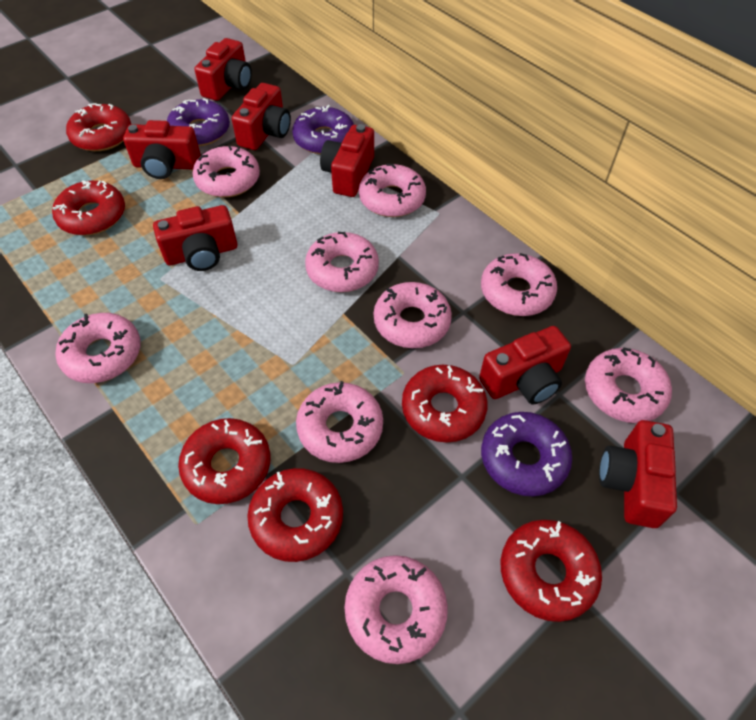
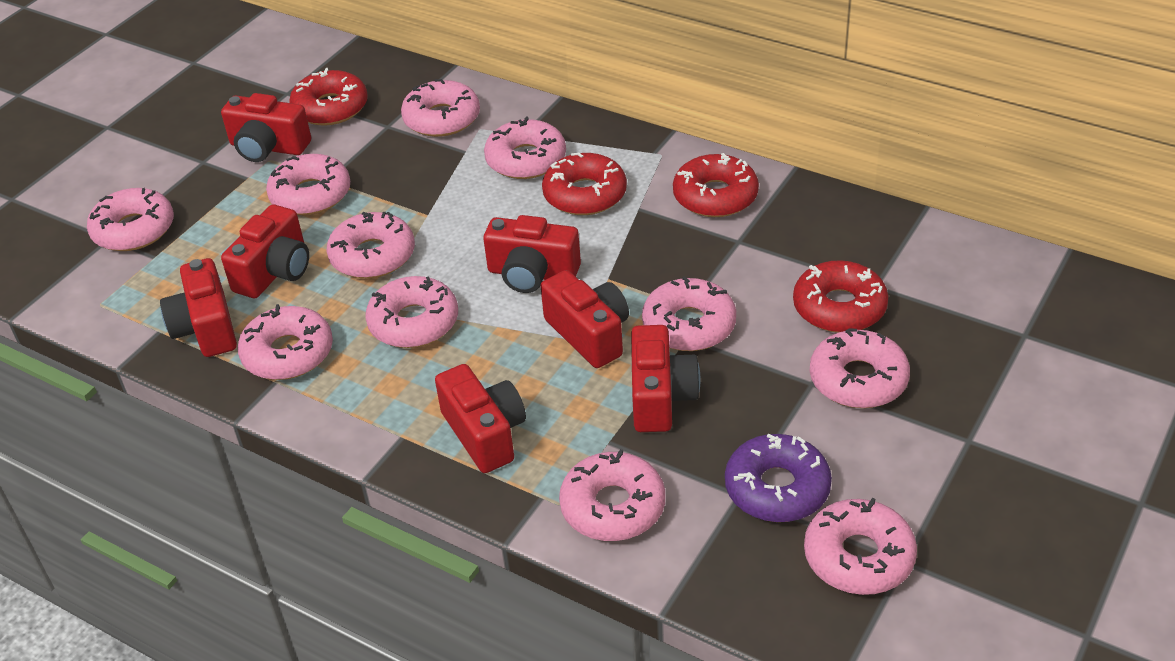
pink donut: [56,313,141,383] [192,146,260,197] [296,381,383,463] [305,232,379,292] [345,555,448,664] [359,164,426,217] [374,282,452,348] [481,253,557,316] [585,348,672,423] = 9 -> [87,188,174,251] [238,304,333,380] [266,154,350,215] [327,212,415,278] [365,276,458,348] [401,79,480,137] [484,116,566,179] [559,449,665,541] [642,276,736,351] [804,498,917,595] [810,328,910,408] = 11
purple donut: [167,98,230,146] [292,105,354,154] [481,412,572,496] = 3 -> [725,434,832,522] = 1
red donut: [52,180,125,235] [66,103,131,151] [178,418,271,504] [247,468,343,562] [402,365,488,442] [501,520,602,622] = 6 -> [289,68,368,126] [542,152,627,215] [673,153,759,217] [793,260,889,333] = 4

